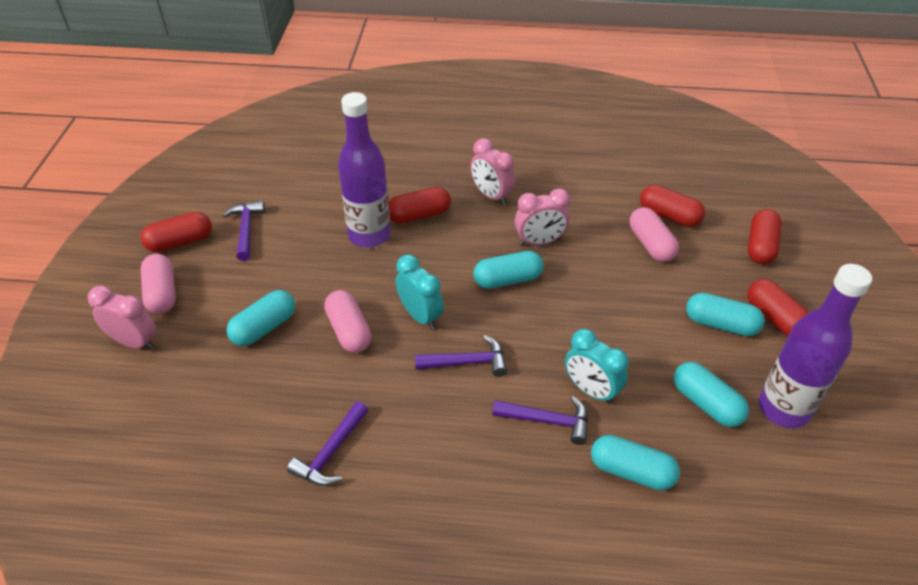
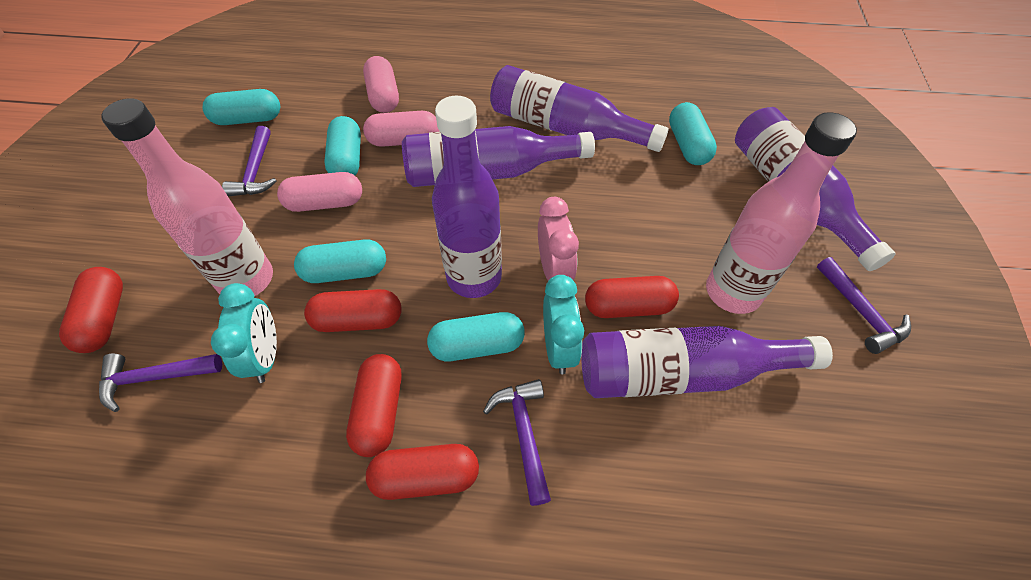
pink bottle: none = 0 -> [101,98,273,296] [706,112,857,314] = 2
pink clock: [87,285,156,350] [471,138,515,205] [515,188,570,246] = 3 -> [538,197,579,281] = 1
purple bottle: [338,92,391,248] [759,264,872,428] = 2 -> [402,126,595,187] [432,96,502,298] [490,65,669,152] [581,326,833,398] [735,107,896,271] = 5

